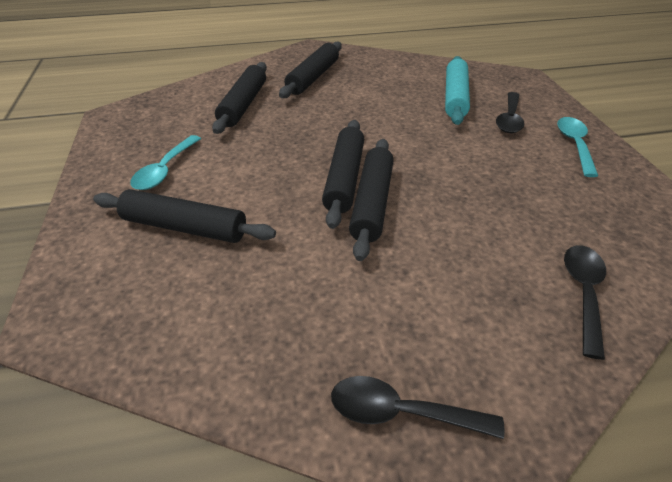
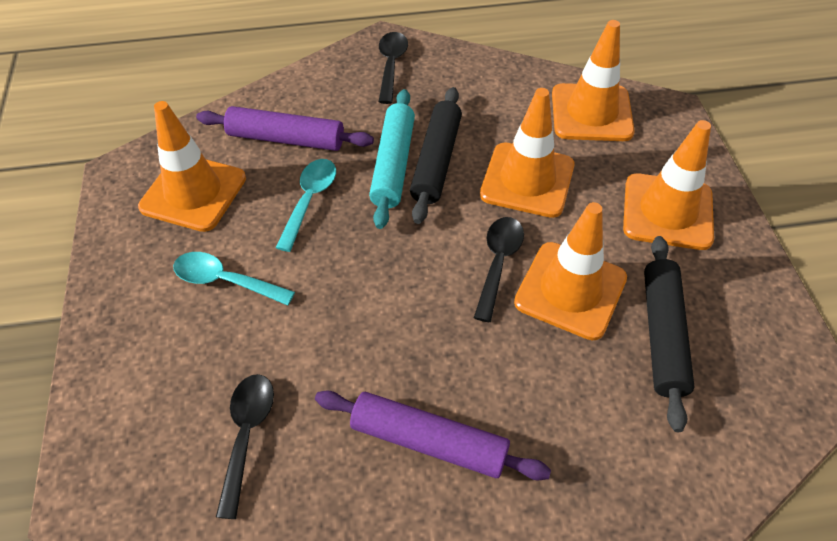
black rolling pin: [93,189,276,243] [212,62,267,134] [279,42,342,98] [322,120,364,229] [349,139,394,261] = 5 -> [410,87,462,224] [644,236,695,432] = 2
orange traffic cone: none = 0 -> [138,101,246,232] [480,88,575,218] [514,202,627,340] [552,20,635,141] [623,120,714,250] = 5
purple rolling pin: none = 0 -> [196,106,374,151] [315,390,551,480] = 2

